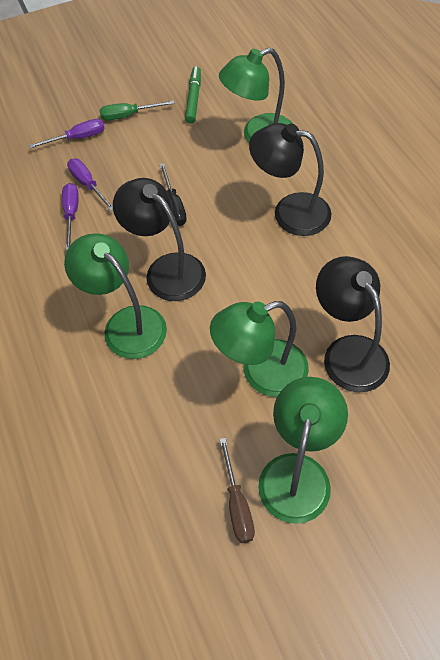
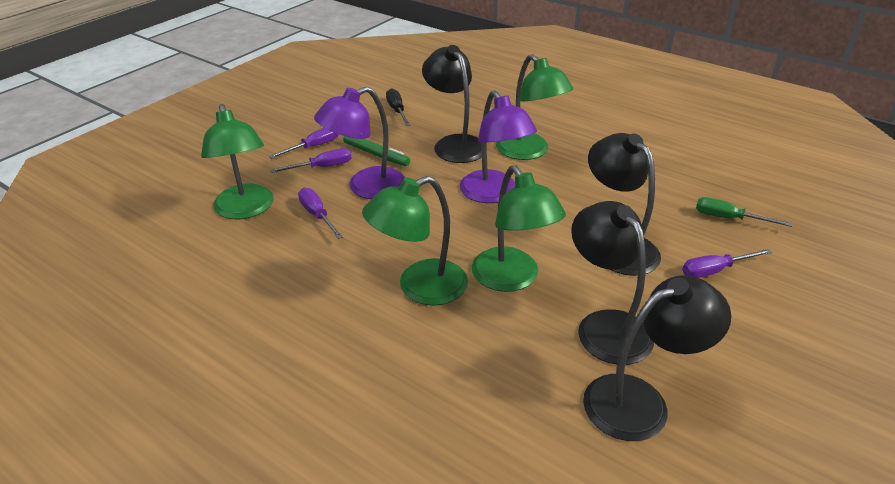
black lamp: [113,178,206,301] [249,123,331,236] [316,256,390,392] = 3 -> [422,45,482,163] [571,201,654,365] [583,275,731,441] [588,133,661,276] = 4
brown screwdriver: [219,438,255,543] = 1 -> none = 0
purple lamp: none = 0 -> [314,87,405,199] [460,90,537,203] = 2
purple screwdriver: [29,119,105,149] [62,183,79,251] [67,159,113,211] = 3 -> [269,128,339,159] [270,148,351,173] [298,188,343,239] [682,249,772,278] = 4

